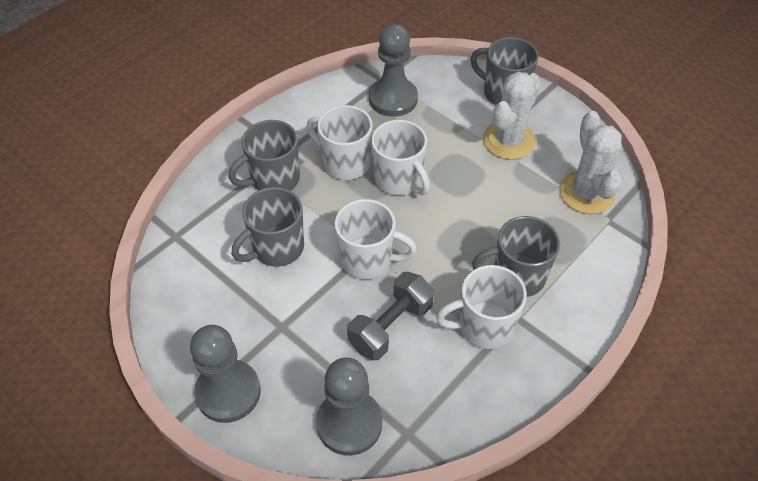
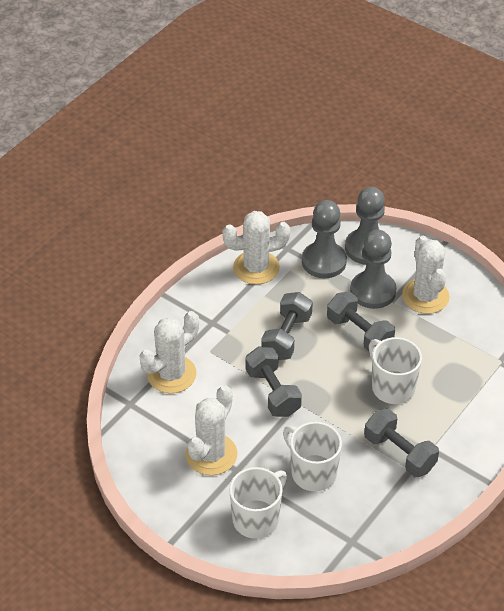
grey dumbbell: [347,272,434,360] = 1 -> [245,346,302,417] [261,292,313,360] [327,291,395,351] [364,408,439,477] = 4
grey mug: [228,120,300,191] [232,187,304,267] [470,37,539,105] [472,216,560,297] = 4 -> none = 0
white cactus: [483,72,541,160] [559,111,622,214] = 2 -> [139,311,199,393] [186,385,237,475] [222,211,290,285] [402,236,450,314] = 4
white mug: [306,105,372,180] [335,199,417,279] [371,120,430,195] [436,265,527,349] = 4 -> [229,467,287,539] [283,422,342,491] [369,337,422,404] = 3

